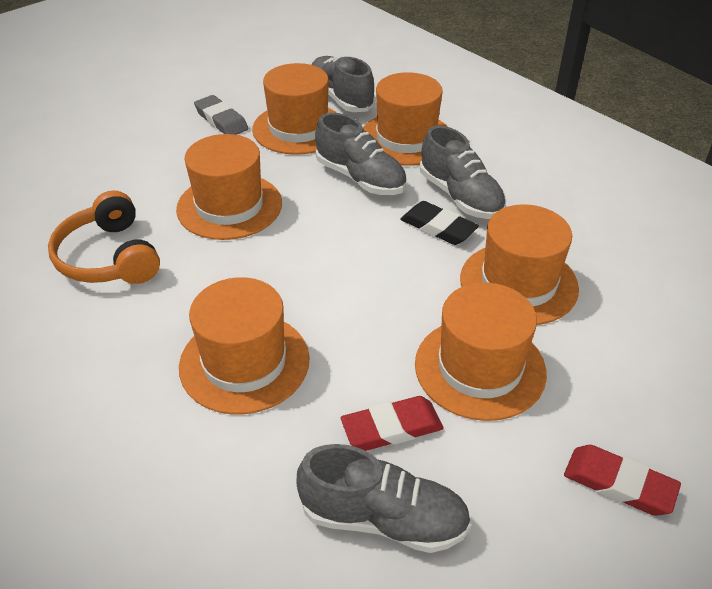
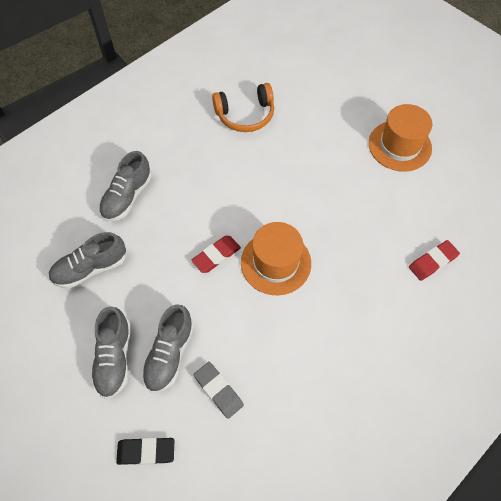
orange hat: [176,134,282,240] [179,277,310,414] [252,63,337,155] [363,72,448,166] [415,282,547,421] [460,204,579,325] = 6 -> [241,222,311,295] [369,104,432,172] = 2

